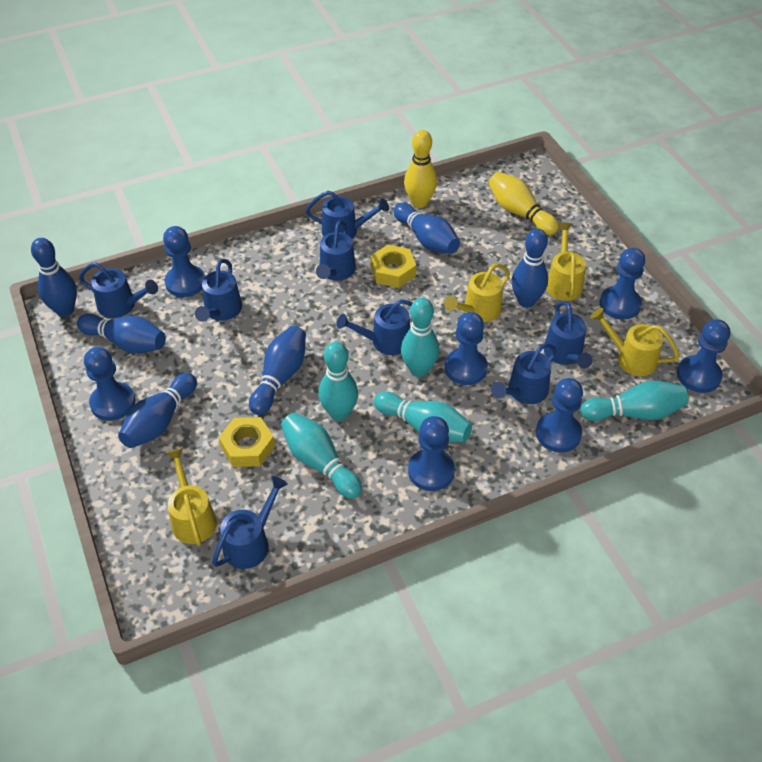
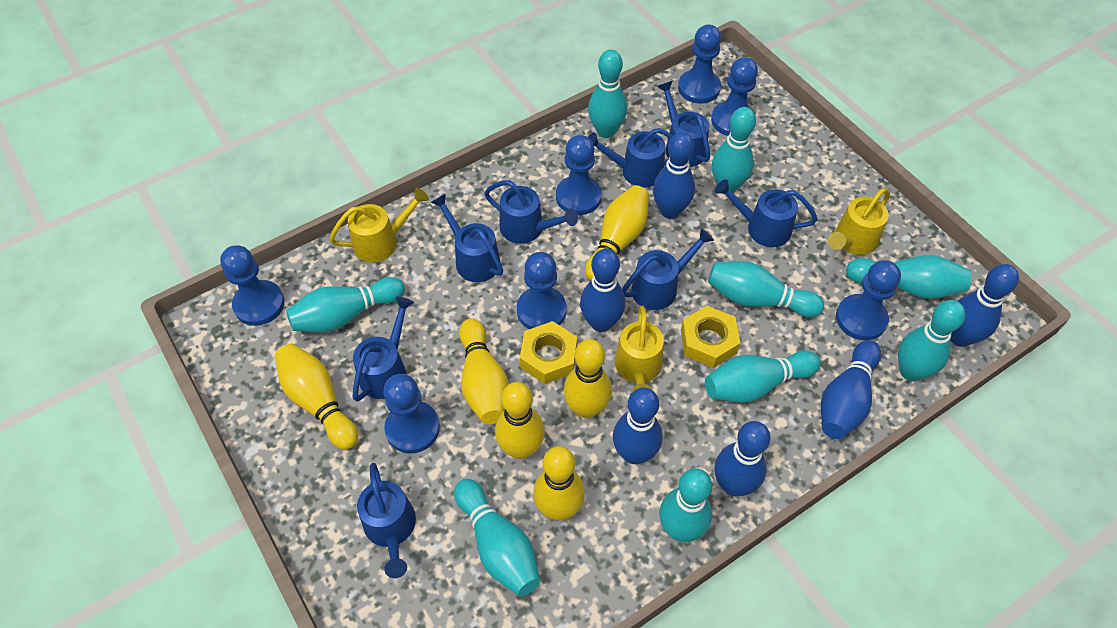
turquoise bowling pin: [281,413,362,499] [318,342,358,421] [374,391,472,442] [401,298,439,377] [580,381,688,421] = 5 -> [286,277,405,332] [454,479,540,596] [588,50,627,138] [659,468,712,542] [705,351,821,403] [708,261,824,317] [712,107,756,194] [846,255,971,299] [898,300,965,381] = 9
yellow bowling pin: [404,130,437,208] [489,172,559,235] = 2 -> [275,344,358,450] [459,319,509,424] [495,382,545,459] [533,446,585,520] [564,339,612,418] [585,185,649,281] = 6
yellow watering can: [166,448,217,546] [444,263,510,322] [546,223,586,301] [590,308,680,376] = 4 -> [329,188,429,263] [615,306,664,392] [828,188,890,255] = 3

